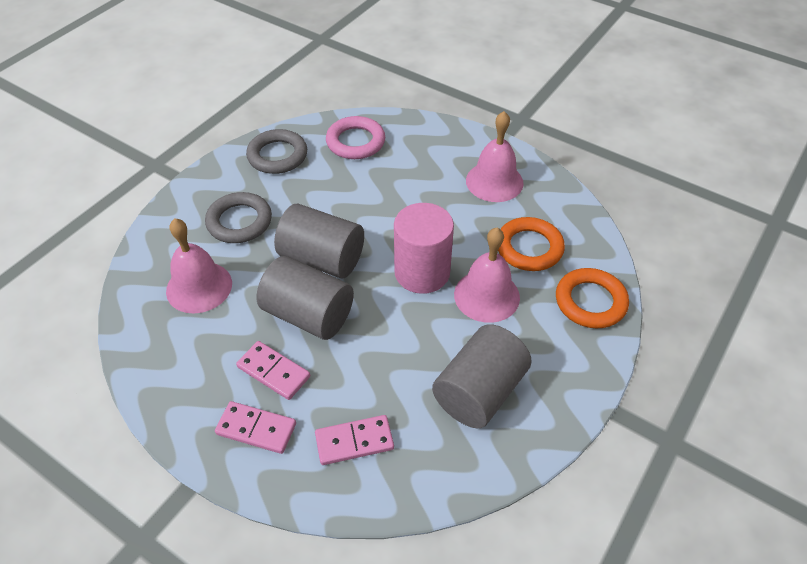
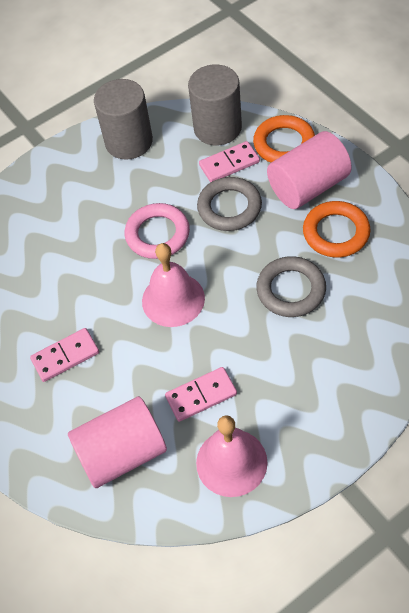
grey cylinder: [257,256,354,340] [274,204,364,278] [432,324,532,428] = 3 -> [94,79,153,160] [188,64,242,146] = 2
pink bell: [166,218,232,313] [454,228,520,323] [466,111,524,202] = 3 -> [142,243,205,327] [196,415,268,497] = 2
pink cylinder: [394,203,454,294] = 1 -> [68,396,167,488] [267,131,352,209] = 2

